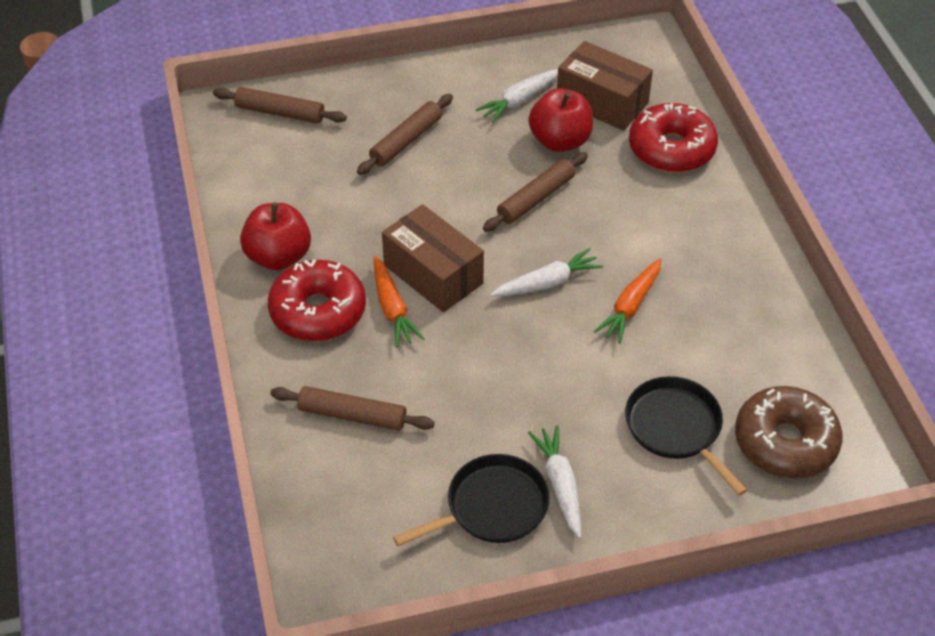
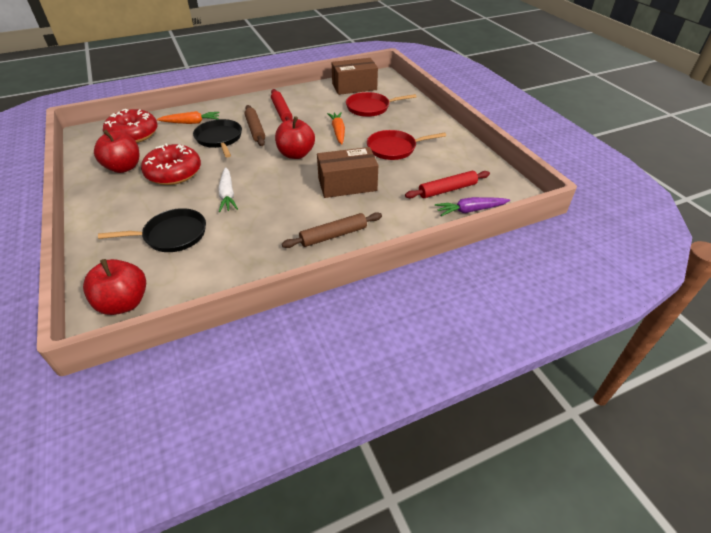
brown donut: [735,386,843,479] = 1 -> none = 0
brown rolling pin: [213,87,347,124] [270,386,435,431] [357,94,453,175] [483,152,588,232] = 4 -> [245,105,265,146] [282,212,382,248] = 2
purple carrot: none = 0 -> [435,197,510,216] = 1
red apple: [240,202,311,271] [528,88,593,152] = 2 -> [83,259,146,315] [94,130,140,173] [275,116,315,159] = 3
red pan: none = 0 -> [346,92,417,117] [367,130,446,160] = 2
red rolling pin: none = 0 -> [271,89,293,122] [405,171,490,198] = 2
white carrot: [476,69,558,123] [490,248,603,297] [528,425,581,539] = 3 -> [218,167,238,212] = 1

